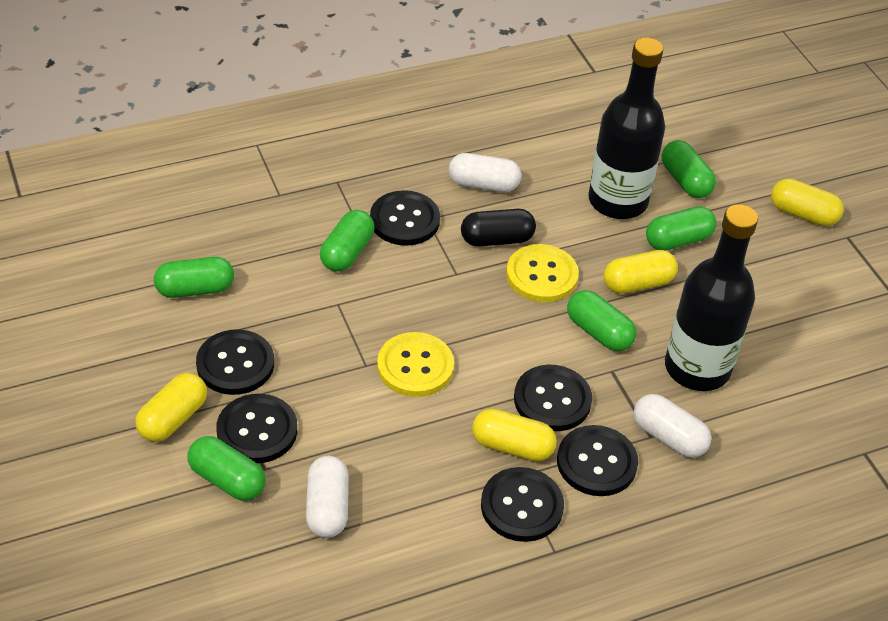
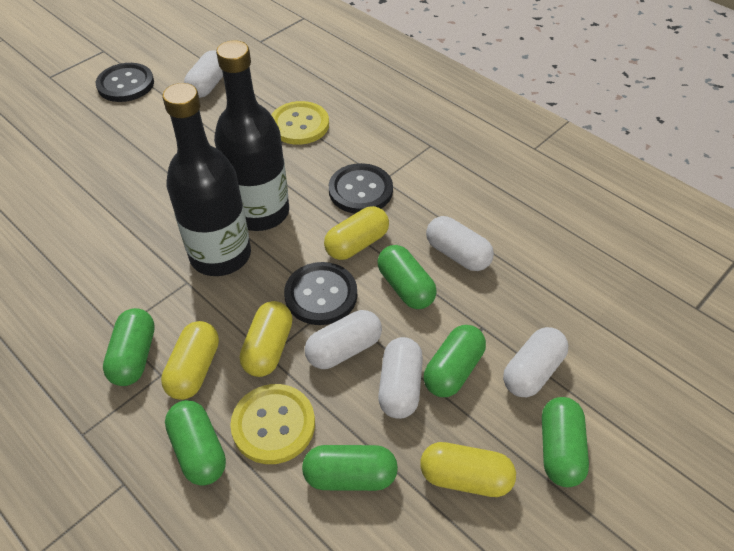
black button: [196,329,274,395] [216,394,297,463] [370,190,440,246] [481,467,564,542] [514,365,592,431] [557,425,638,496] = 6 -> [96,63,154,102] [284,262,357,325] [329,163,393,214] = 3
black capsule: [461,209,536,247] = 1 -> none = 0
white capsule: [306,456,349,538] [449,153,521,192] [634,394,711,458] = 3 -> [184,50,223,98] [305,310,382,369] [378,337,423,419] [426,216,494,271] [503,327,568,397] = 5

